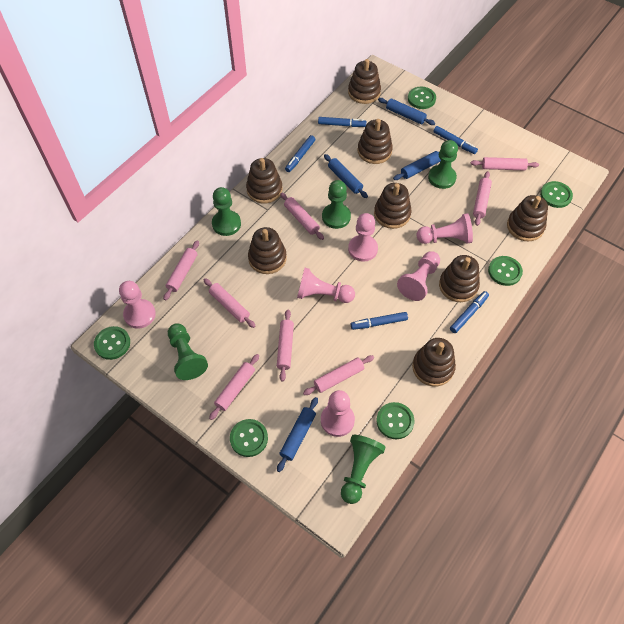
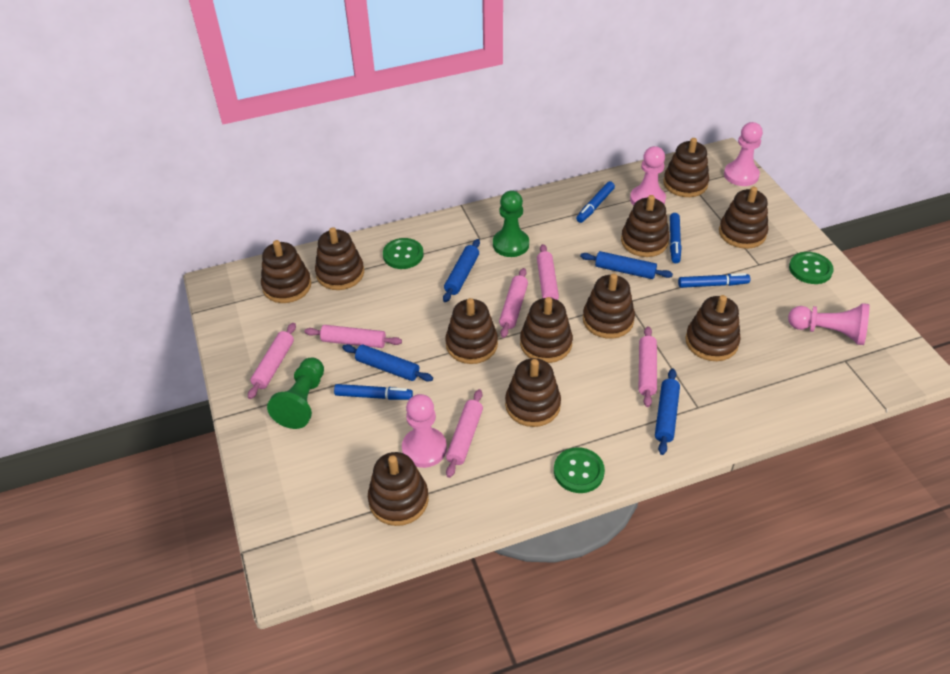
blue marker: [285,135,315,172] [318,117,367,127] [351,312,408,330] [433,126,478,154] [450,291,489,333] = 5 -> [334,384,413,400] [576,181,615,223] [670,213,682,263] [678,273,750,288] = 4
brown stacking toy: [246,158,282,204] [248,227,287,274] [348,59,381,104] [357,119,393,164] [374,183,412,229] [412,338,456,386] [439,255,480,302] [507,195,548,242] = 8 -> [261,240,311,303] [315,227,364,290] [368,452,429,526] [446,298,498,364] [505,358,561,427] [520,297,573,363] [583,273,635,339] [621,195,669,257] [663,138,709,197] [685,295,741,361] [719,187,768,249] = 11
green button: [94,326,130,360] [230,419,268,457] [376,402,414,439] [408,87,436,109] [488,256,523,286] [540,181,573,208] = 6 -> [383,238,424,269] [554,447,605,493] [789,252,834,284] = 3
green pawn: [168,323,208,380] [212,187,241,236] [322,180,351,229] [341,435,386,504] [428,140,458,189] = 5 -> [267,357,324,429] [493,191,529,257] = 2
pink pawn: [119,281,156,329] [297,268,355,303] [321,390,355,437] [348,213,378,262] [397,251,440,301] [417,213,473,244] = 6 -> [402,394,447,468] [630,146,666,206] [724,122,763,186] [788,303,869,345] = 4
pink rolling pin: [164,240,199,301] [204,278,255,328] [209,354,259,420] [277,310,294,382] [280,192,324,240] [303,355,374,395] [471,157,539,170] [473,171,492,226] = 8 -> [248,323,296,399] [304,325,402,348] [446,389,483,478] [499,268,528,338] [537,244,559,300] [639,326,657,407] = 6

